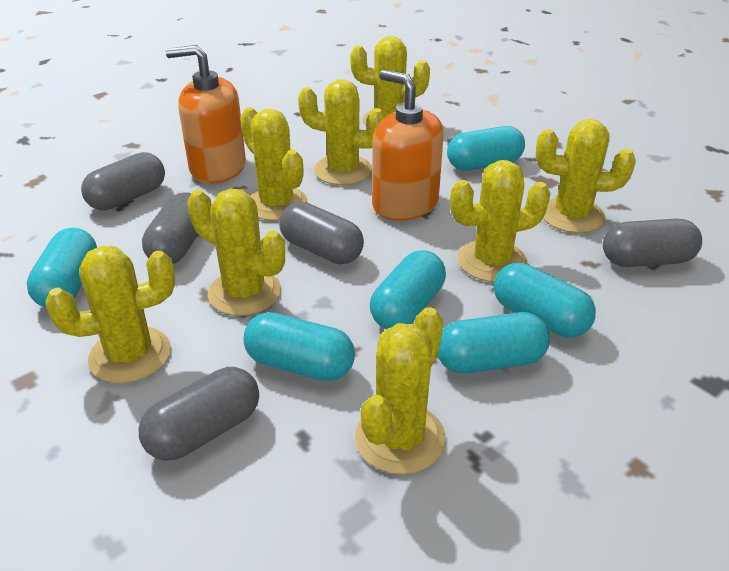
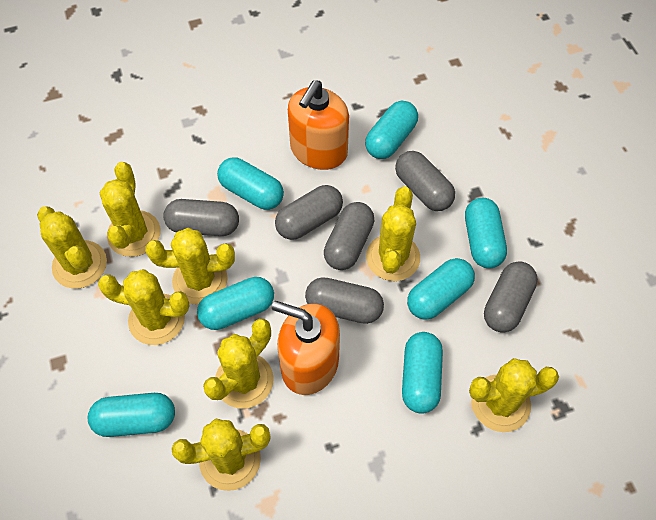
grey capsule: [81,152,165,210] [139,367,259,461] [142,192,198,264] [279,202,364,264] [603,219,702,267] = 5 -> [163,199,239,236] [275,185,343,240] [305,277,384,324] [324,202,374,270] [395,151,455,211] [484,261,538,333] = 6
turquoise capsule: [27,228,97,308] [244,312,355,381] [370,250,446,329] [437,312,550,373] [447,126,525,170] [494,263,596,338] = 6 -> [88,393,175,437] [197,277,274,330] [217,158,284,210] [365,101,418,159] [402,332,443,414] [407,258,475,320] [465,198,507,268] = 7

